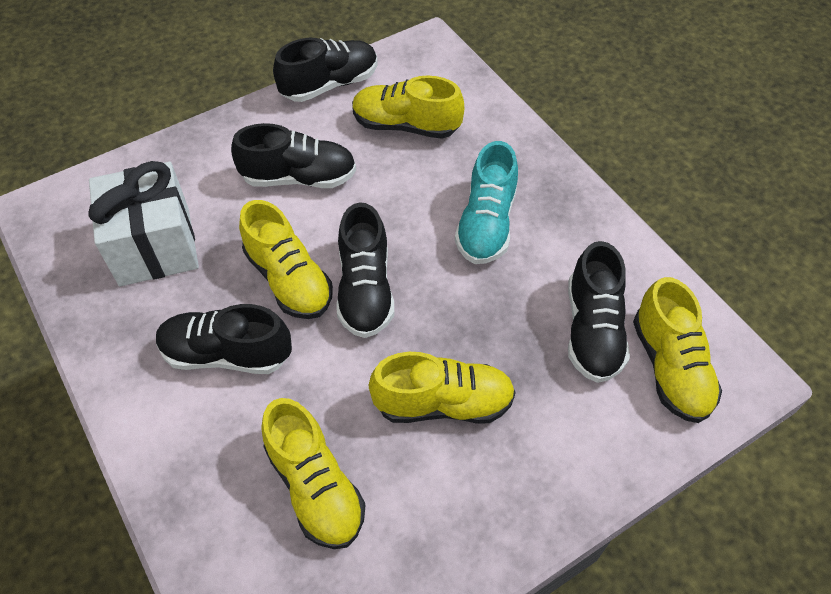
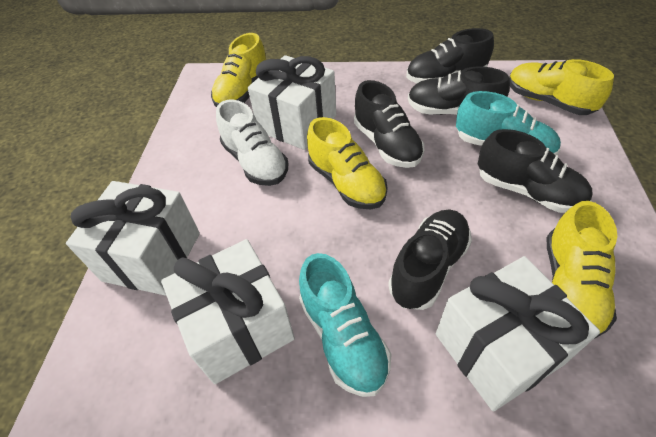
turquoise shoe: [455,141,518,264] = 1 -> [299,253,391,397] [456,91,561,155] = 2
white gift: [88,161,199,286] = 1 -> [66,181,200,296] [161,239,295,384] [248,55,336,150] [436,256,600,411] = 4
white shoe: none = 0 -> [216,99,288,186] = 1
yellow shoe: [239,200,333,319] [261,398,365,549] [352,75,464,139] [369,352,516,424] [633,277,722,423] = 5 -> [211,33,266,107] [307,117,388,209] [509,59,614,115] [547,201,617,339] = 4

